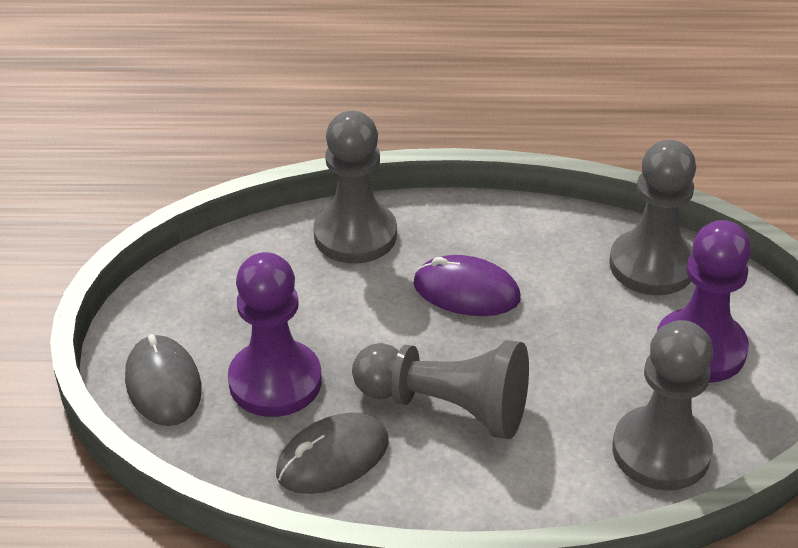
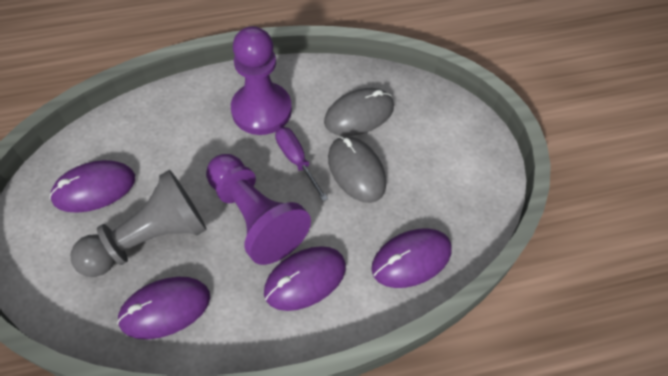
grey pawn: [313,111,397,264] [352,340,529,439] [609,140,696,295] [612,320,713,490] = 4 -> [71,170,207,277] = 1
purple mouse: [413,255,521,316] = 1 -> [49,160,135,213] [117,277,210,339] [264,246,346,311] [372,229,451,288] = 4
purple screwdriver: none = 0 -> [275,127,328,201] = 1

